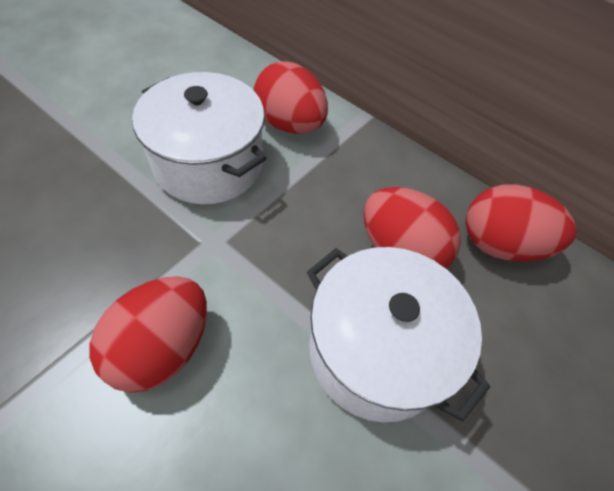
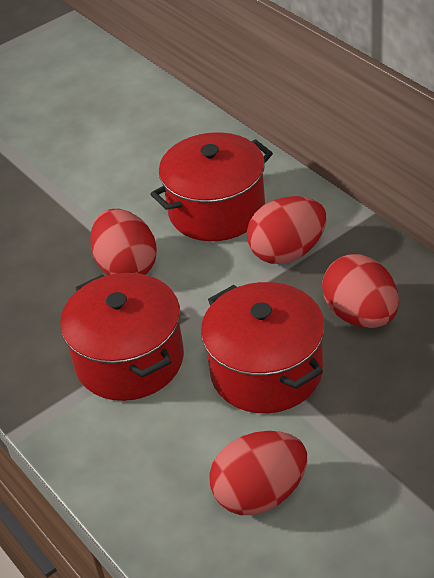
red pot: none = 0 -> [60,273,184,401] [150,132,273,241] [201,282,325,413] = 3
white pot: [132,72,266,205] [307,247,490,422] = 2 -> none = 0

